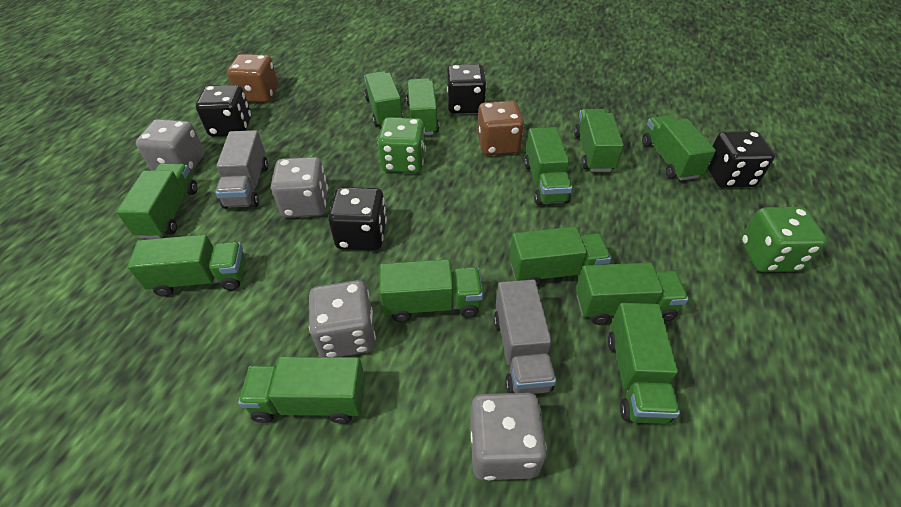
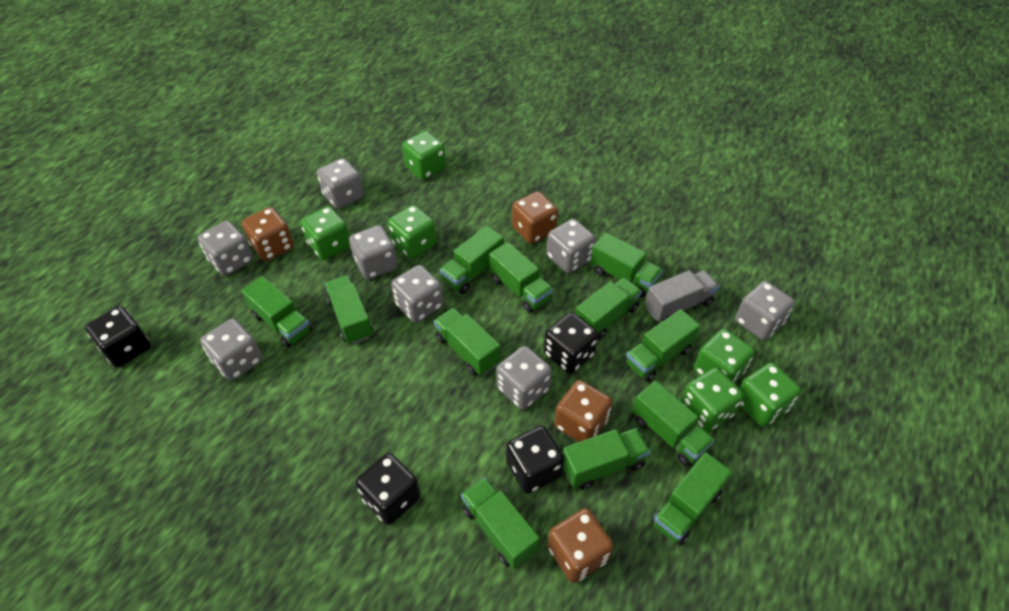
brown dice: [227,54,278,103] [477,101,524,155] = 2 -> [242,207,294,261] [512,191,558,244] [548,508,614,583] [554,380,613,442] = 4
green dice: [378,117,426,173] [740,207,827,272] = 2 -> [300,206,350,260] [388,205,437,259] [402,131,446,180] [681,367,744,432] [694,329,755,383] [739,362,801,427] = 6
grey dice: [136,119,205,174] [271,157,328,218] [309,280,376,357] [470,393,547,480] = 4 -> [198,221,253,276] [200,319,262,381] [317,158,364,209] [349,225,397,280] [391,265,443,323] [497,346,552,410] [547,219,596,274] [735,281,795,340] = 8
grey truck: [215,130,268,209] [494,280,556,394] = 2 -> [645,270,719,321] = 1

